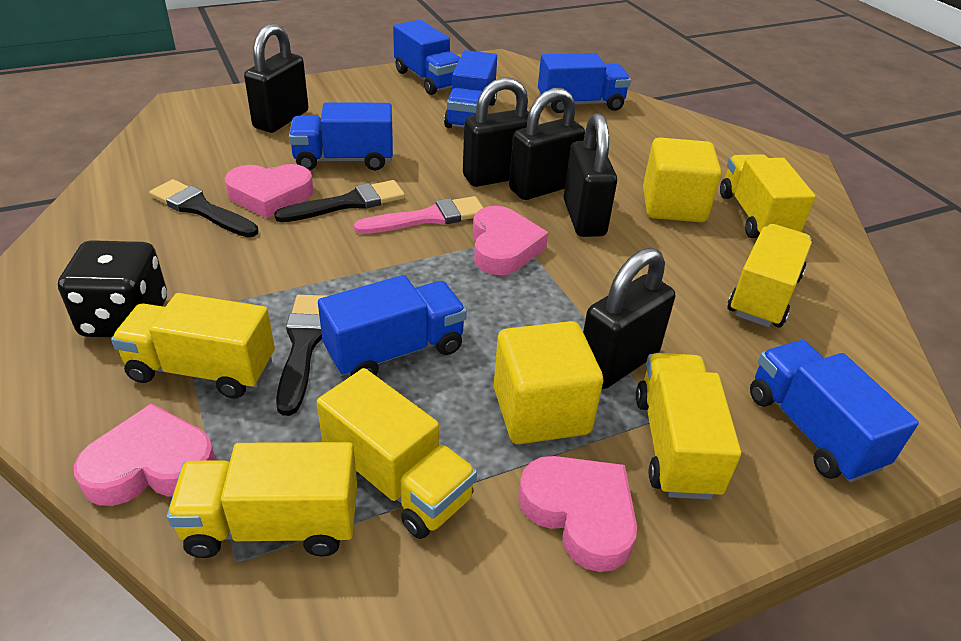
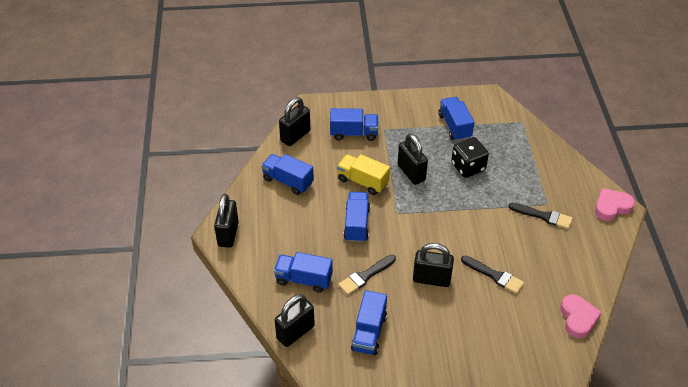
pink brush: [354,196,483,234] = 1 -> none = 0
pink heart: [74,403,216,506] [225,164,314,218] [473,206,548,275] [518,456,637,572] = 4 -> [561,294,602,338] [595,188,635,221] = 2
yellow cube: [493,321,603,444] [643,137,721,222] = 2 -> none = 0
yellow truck: [111,293,275,399] [167,442,357,558] [317,368,477,539] [636,353,741,500] [720,154,815,238] [727,224,812,328] = 6 -> [337,154,390,195] = 1

